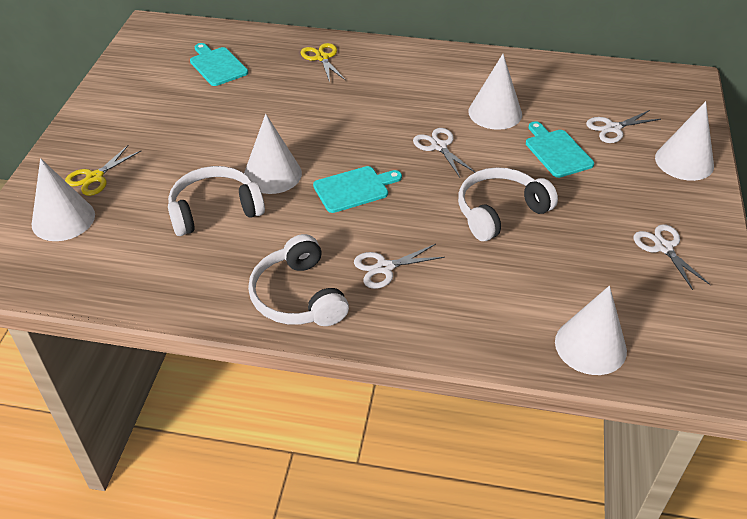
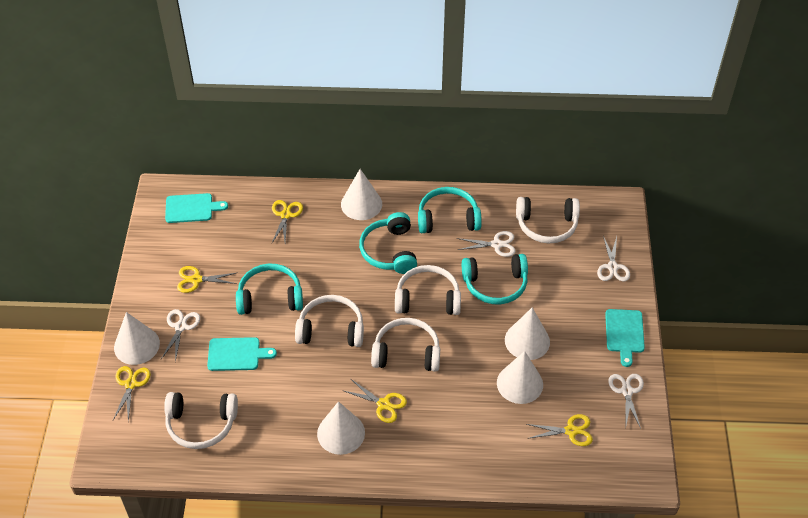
turquoise headphones: none = 0 -> [236,264,303,315] [359,212,417,274] [418,187,482,233] [462,254,528,305] = 4
white headphones: [168,166,265,236] [248,234,349,326] [458,167,558,241] = 3 -> [164,392,238,449] [295,295,364,347] [371,318,440,372] [395,265,461,315] [516,197,580,243] = 5
yellow scissors: [65,145,141,196] [301,43,345,82] = 2 -> [113,366,151,422] [177,266,237,293] [271,200,303,244] [342,379,407,423] [526,414,593,446] = 5

